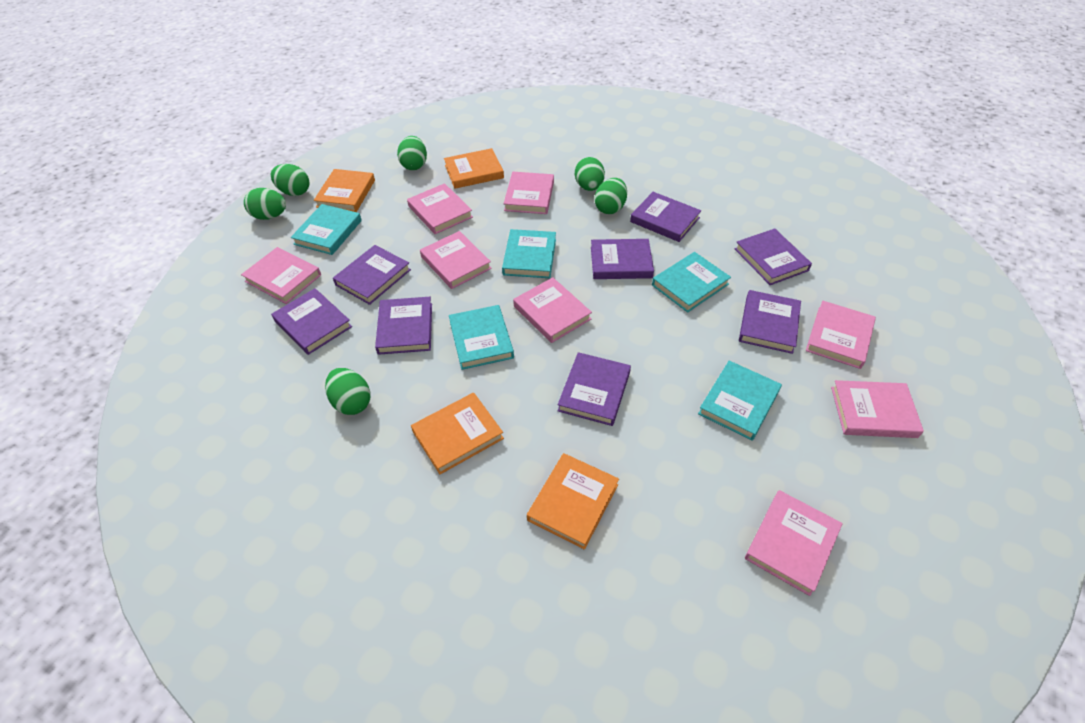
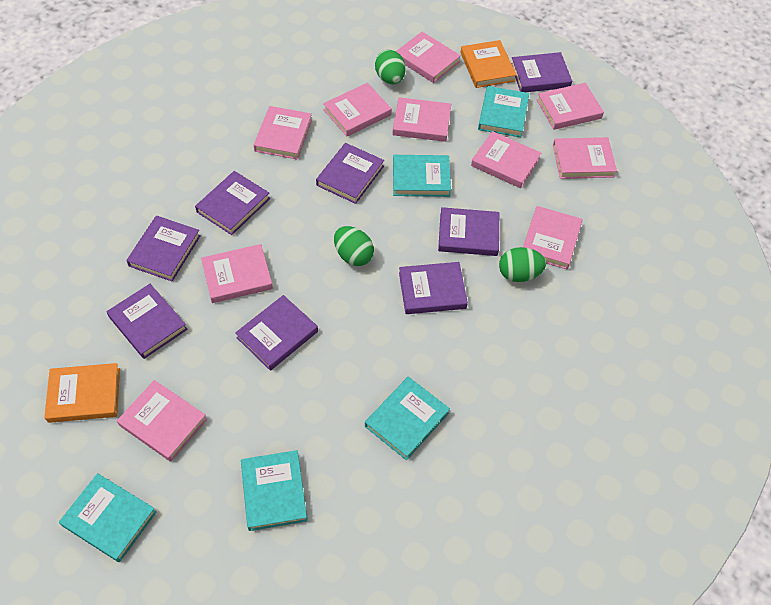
green egg: [244,188,286,220] [271,164,309,196] [325,368,370,415] [397,136,427,170] [575,157,605,191] [595,178,627,214] = 6 -> [334,226,374,266] [375,50,406,84] [499,247,546,282] = 3
orange book: [314,169,375,212] [411,392,504,474] [444,148,504,189] [527,453,619,550] = 4 -> [44,363,120,423] [460,40,516,88] = 2
pink book: [241,247,321,304] [407,183,473,234] [420,231,492,289] [503,172,554,214] [513,277,592,343] [745,490,843,596] [806,301,876,369] [831,380,924,438] = 8 -> [117,380,207,462] [201,244,273,303] [254,106,312,160] [323,83,392,136] [392,97,451,142] [396,32,461,83] [471,131,541,188] [523,206,583,269] [536,83,604,130] [553,137,617,179] = 10

